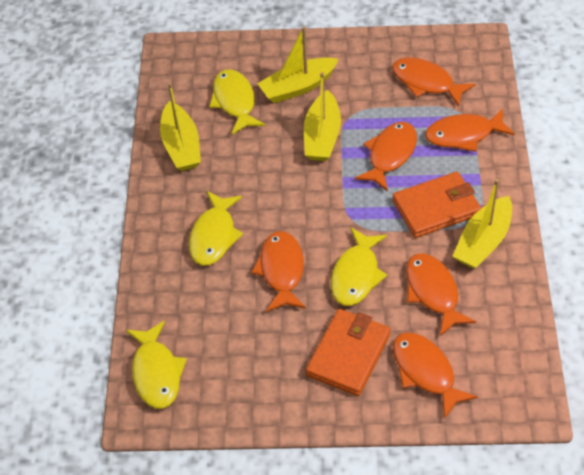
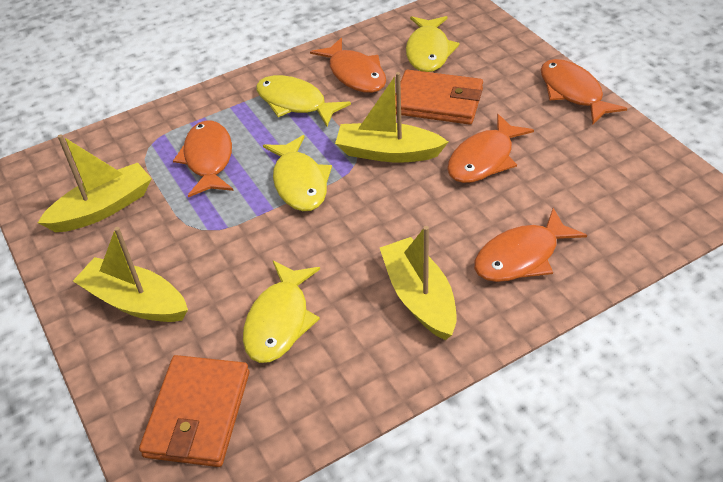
orange fish: [251,231,306,312] [354,122,417,192] [392,57,476,107] [393,332,478,419] [406,253,476,336] [425,109,515,152] = 6 -> [173,120,234,197] [310,38,386,93] [447,114,534,183] [474,208,587,282] [541,59,627,125] = 5

